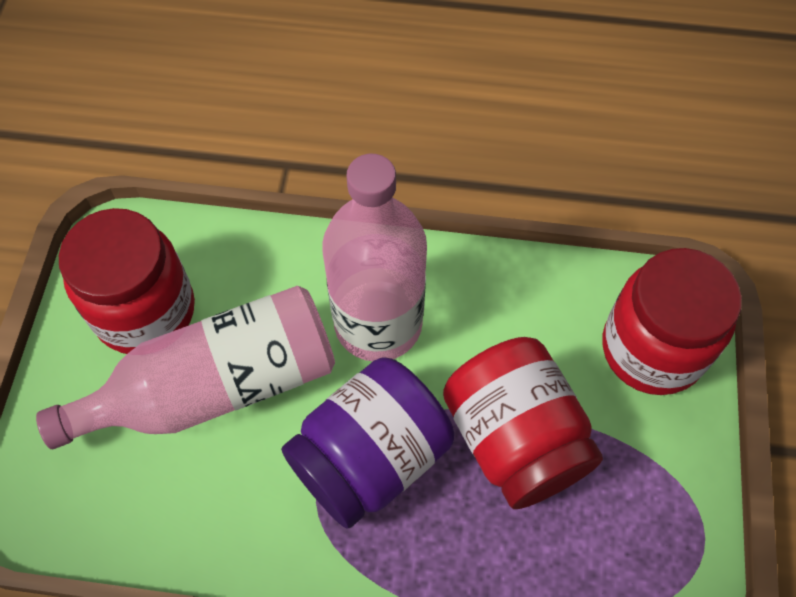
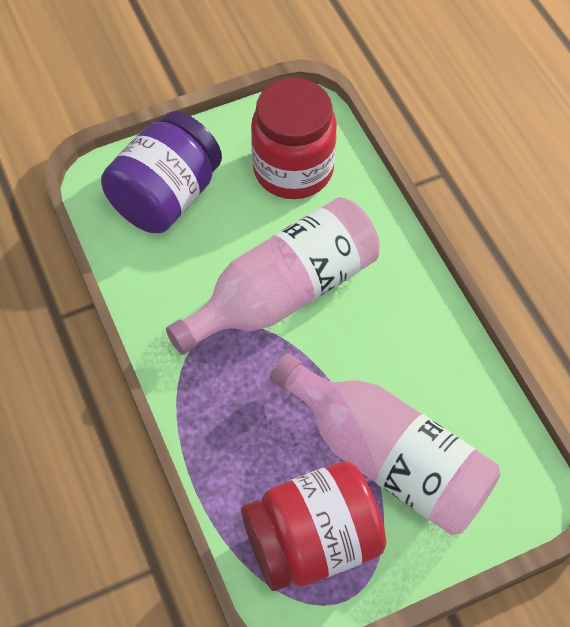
red jar: [59,208,195,354] [443,337,603,509] [602,248,742,395] = 3 -> [241,461,386,591] [251,78,337,199] = 2

